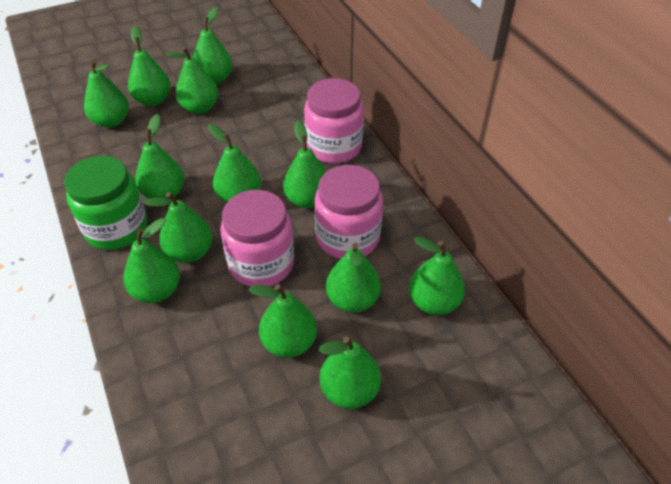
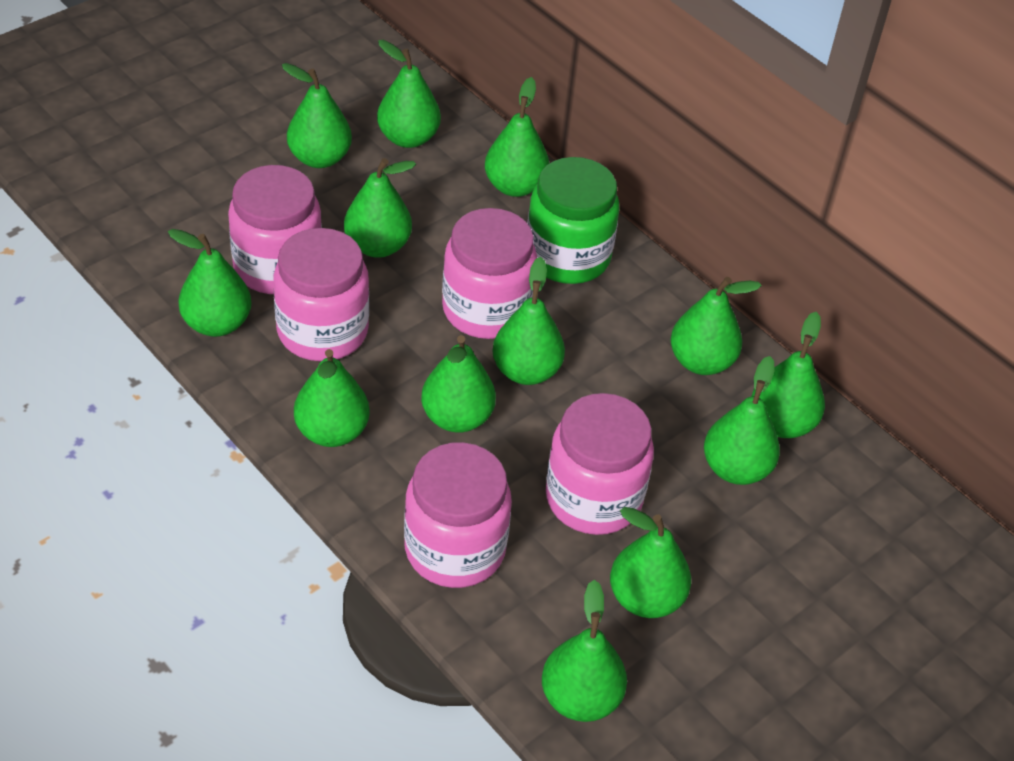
pink jar: [220,190,294,287] [304,78,364,164] [315,165,383,259] = 3 -> [228,165,322,294] [273,228,369,361] [404,442,512,588] [442,208,537,339] [546,393,654,535] = 5

